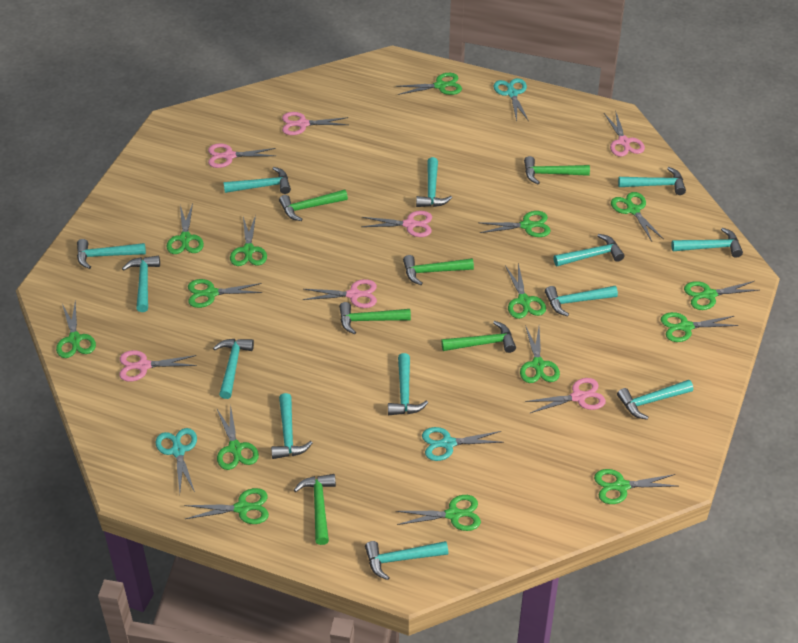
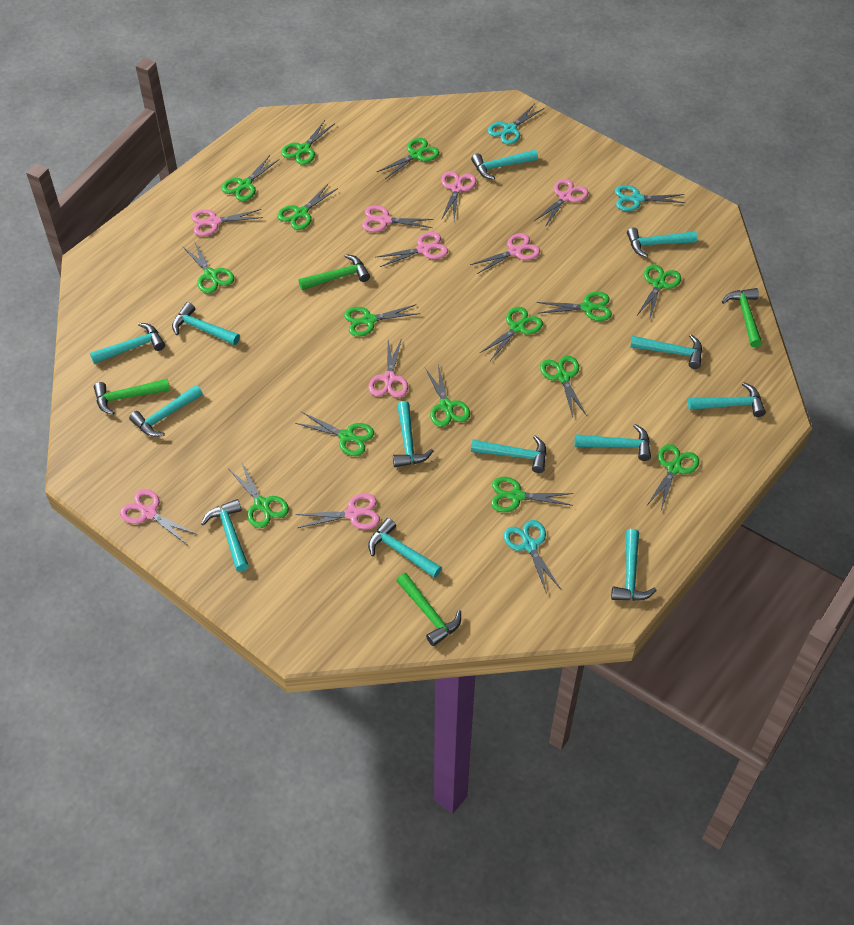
green hammer: [279,189,348,221] [294,474,336,545] [339,302,411,334] [403,255,474,285] [441,321,516,353] [524,156,590,184] = 6 -> [94,379,170,415] [298,254,370,290] [396,573,461,646] [722,288,762,347] = 4
pink scissors: [119,350,197,382] [208,143,276,168] [282,112,348,135] [303,279,377,308] [362,211,432,237] [525,378,606,413] [604,110,645,157] = 7 -> [120,489,197,544] [191,209,263,236] [295,493,380,529] [362,205,434,232] [368,338,408,398] [377,232,448,267] [441,171,476,221] [470,233,540,274] [534,179,589,227] = 9

